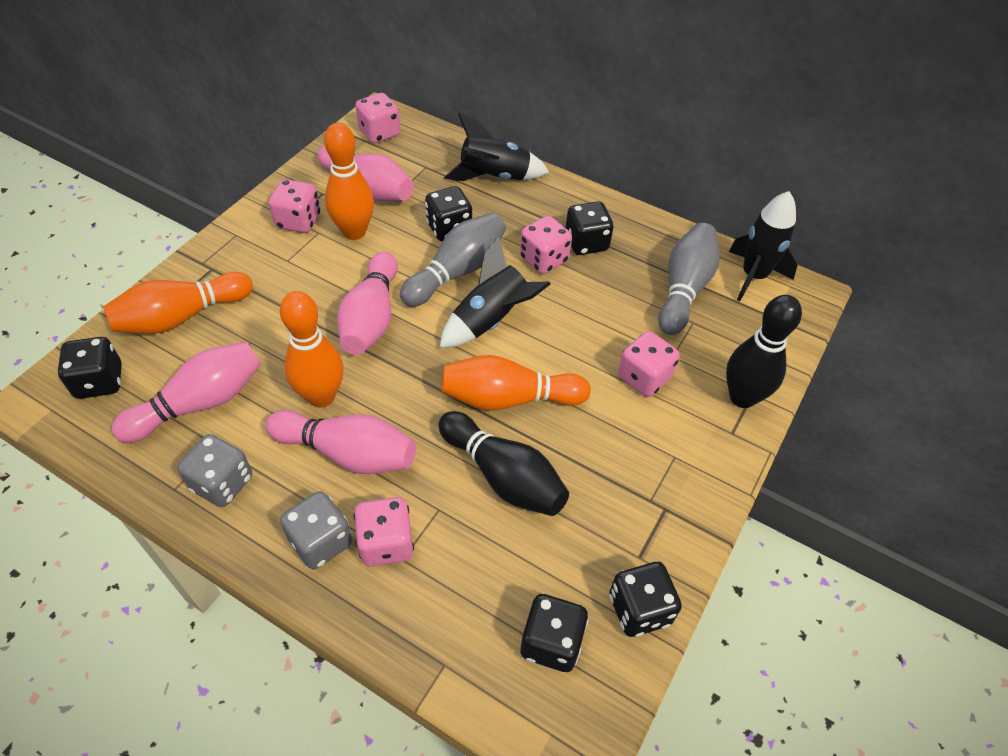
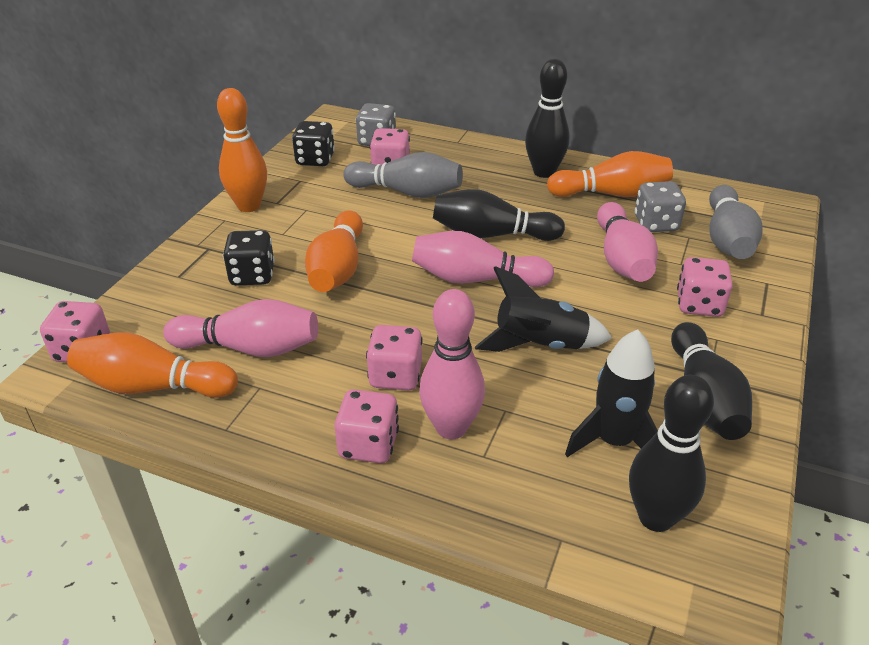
black bowling pin: [438,411,569,516] [726,295,802,408] = 2 -> [433,189,565,241] [525,59,570,178] [629,375,714,532] [671,322,752,440] = 4
black dice: [58,337,122,399] [425,186,472,241] [521,594,588,672] [566,201,614,255] [609,562,682,637] = 5 -> [223,230,275,285] [292,121,335,166] = 2
black rocket: [440,236,551,348] [444,113,549,181] [729,191,798,301] = 3 -> [475,266,612,352] [565,330,658,457] = 2

